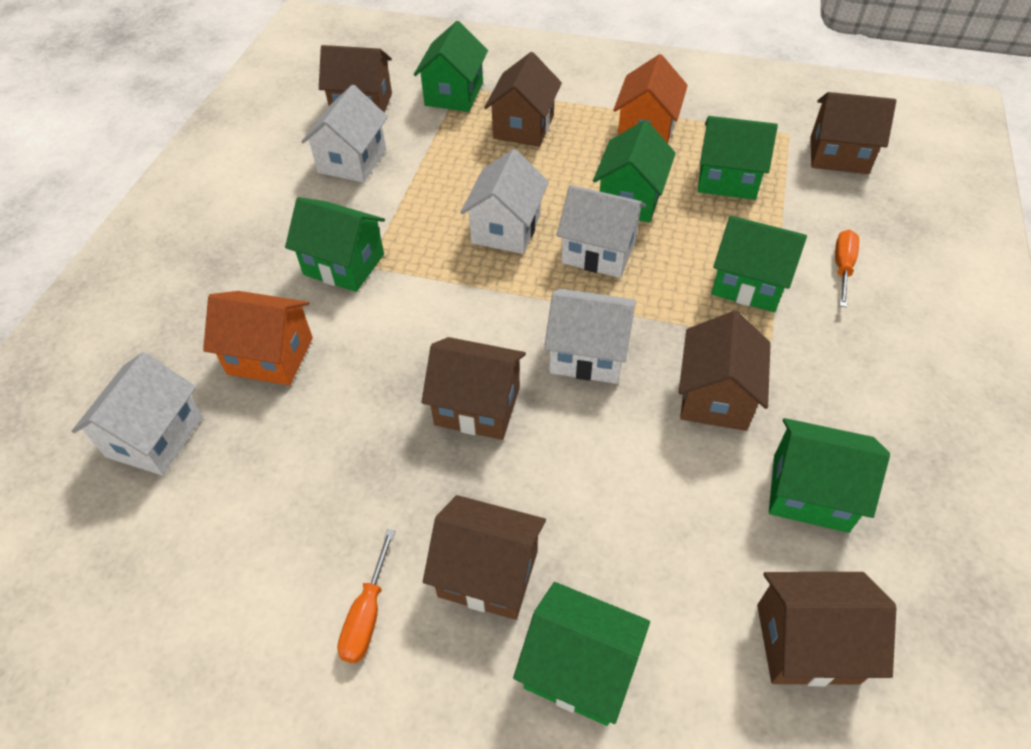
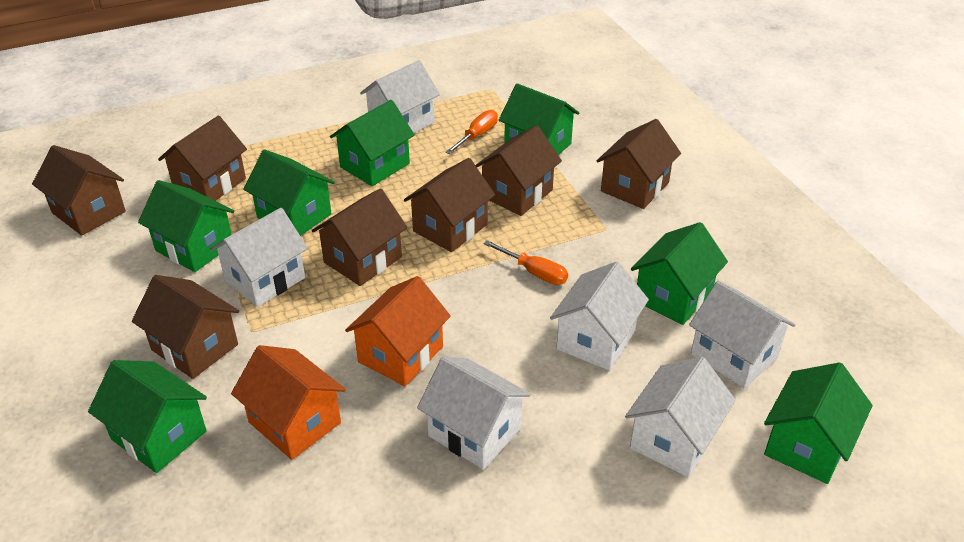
white house: [72,352,203,475] [301,85,388,182] [460,149,549,254] [544,289,636,384] [556,185,646,278] = 5 -> [210,208,308,307] [360,60,440,133] [417,357,531,470] [550,262,649,371] [625,357,736,477] [689,281,795,389] = 6

